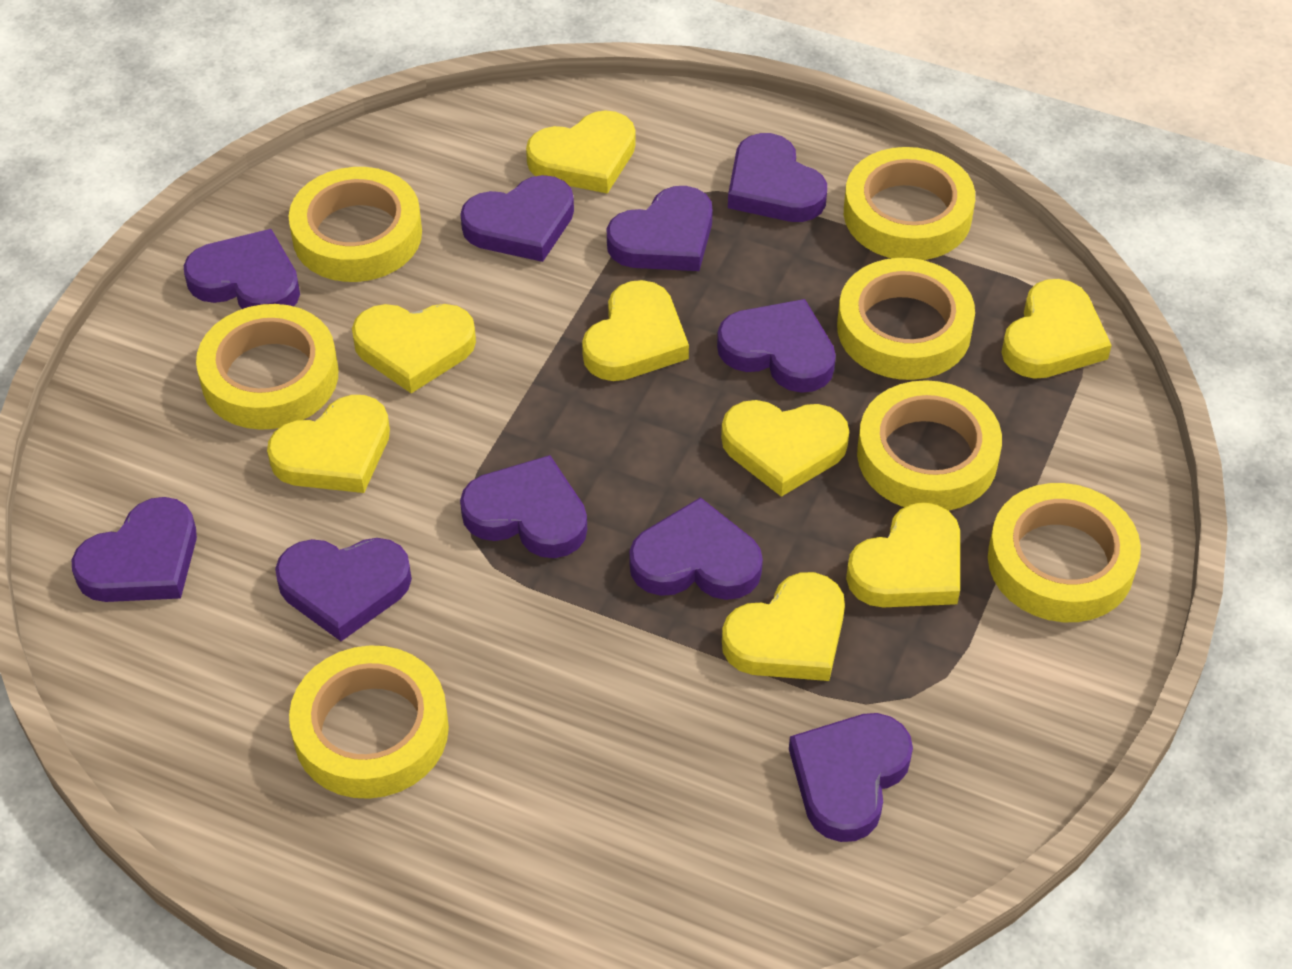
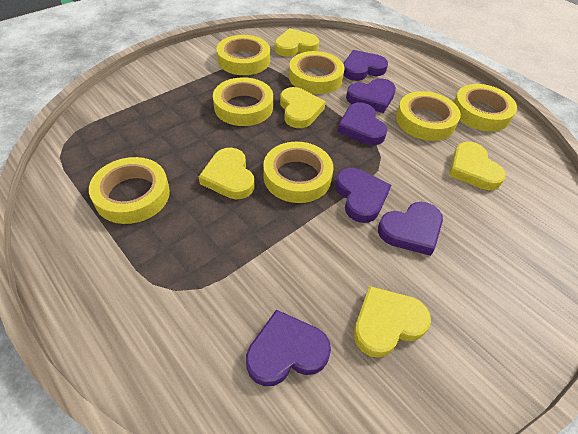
purple heart: [72,497,197,602] [184,229,300,309] [275,538,412,641] [460,175,574,262] [460,455,587,558] [607,186,713,271] [629,497,763,600] [717,299,836,393] [728,133,827,222] [789,713,913,842] = 10 -> [246,310,331,386] [335,168,391,223] [337,102,388,145] [343,50,388,81] [346,78,396,113] [378,202,443,256] = 6
yellow heart: [267,395,390,493] [352,304,476,393] [526,110,635,194] [582,280,689,381] [721,400,849,497] [722,572,845,681] [846,502,960,608] [1001,279,1112,379] = 8 -> [199,148,255,199] [275,28,319,57] [280,87,326,128] [353,286,431,358] [449,142,506,190] = 5

